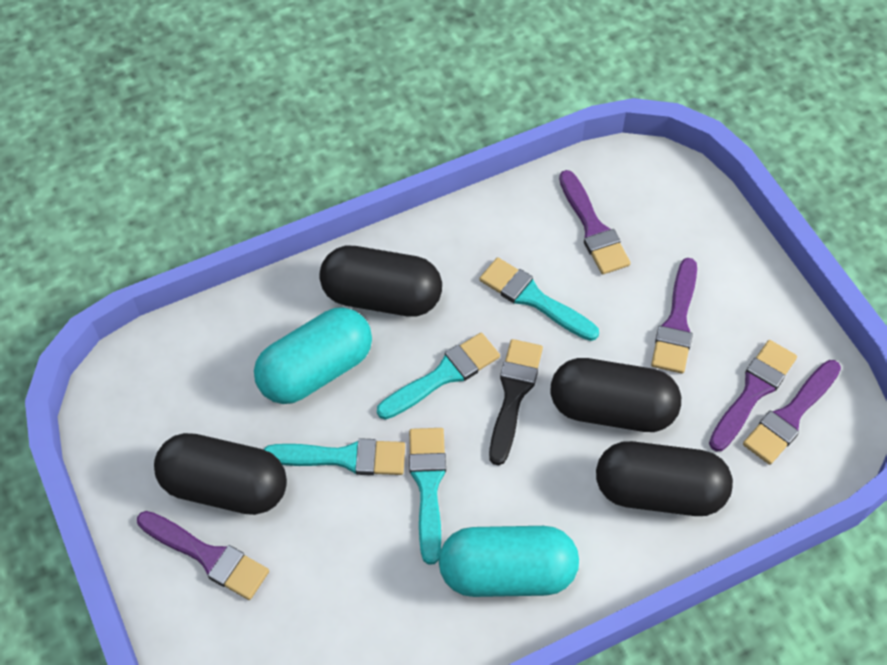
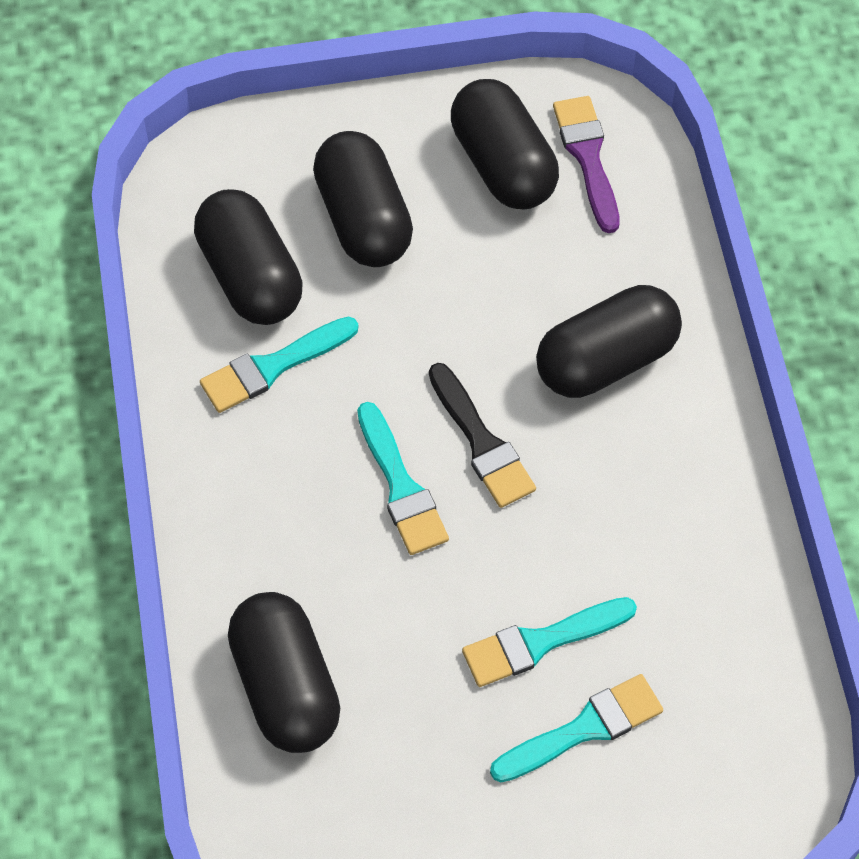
black capsule: [154,433,287,515] [319,246,442,317] [551,358,681,432] [596,441,733,516] = 4 -> [194,189,302,325] [228,592,340,753] [313,131,413,267] [451,79,559,209] [536,285,682,398] = 5
purple brush: [137,511,269,600] [559,170,630,274] [651,258,697,374] [709,340,797,451] [743,360,841,465] = 5 -> [553,96,619,233] = 1
turquoise capsule: [254,307,372,404] [439,526,579,597] = 2 -> none = 0

